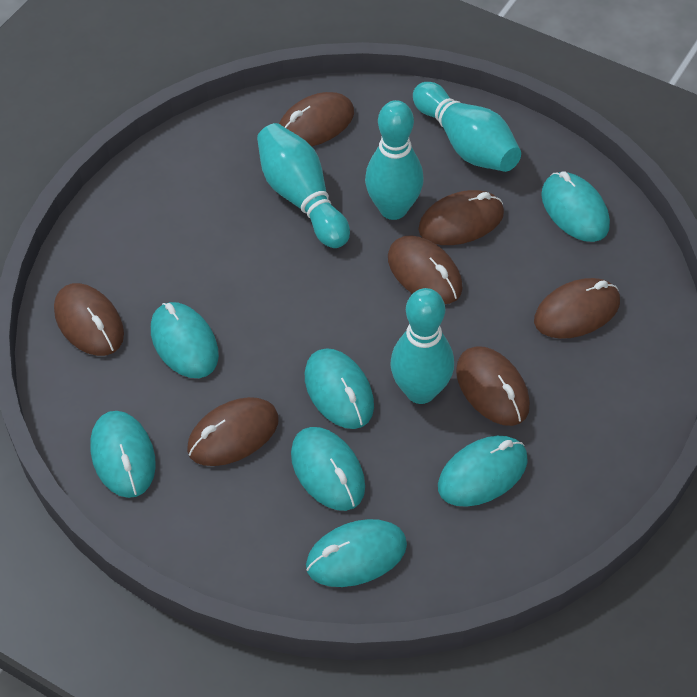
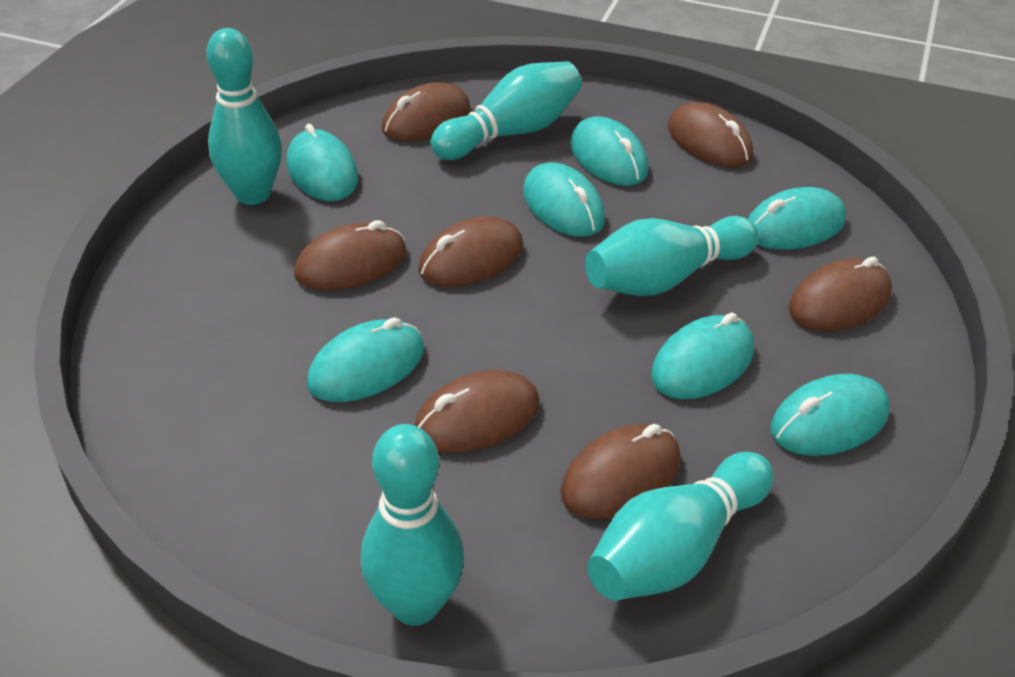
turquoise bowling pin: [257,123,350,248] [365,100,424,220] [390,288,454,404] [413,82,521,172] = 4 -> [206,28,282,205] [360,424,464,626] [430,61,582,160] [585,216,759,296] [587,452,773,601] = 5

